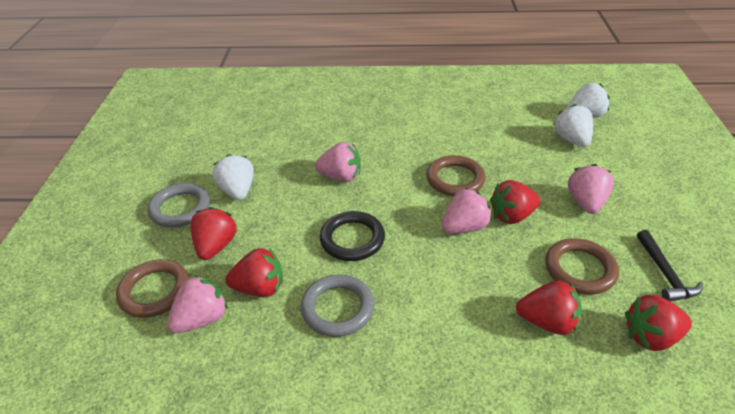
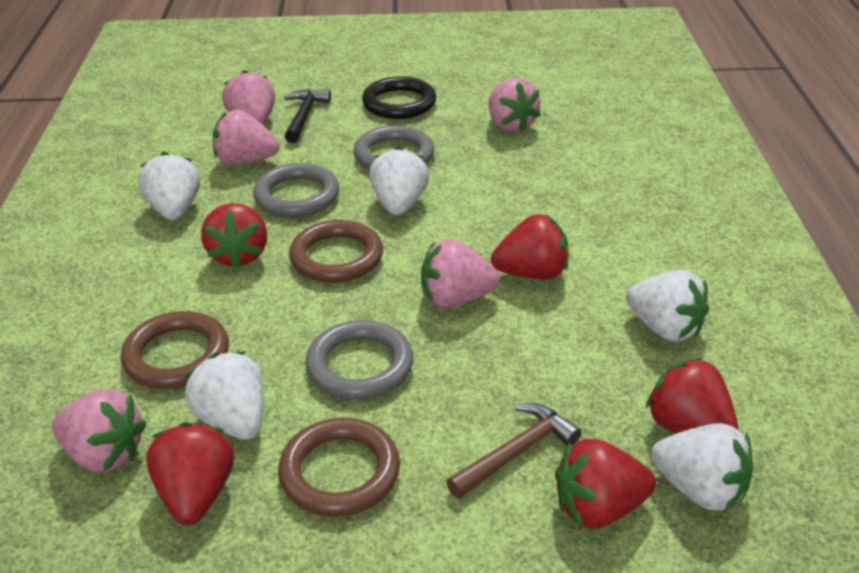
brown hammer: none = 0 -> [446,403,582,499] = 1
grey ring: [148,183,210,228] [301,274,374,337] = 2 -> [253,163,340,217] [305,320,413,400] [353,125,434,170] = 3
pink strawberry: [167,275,228,333] [315,142,360,182] [441,188,492,234] [568,164,614,214] = 4 -> [52,389,147,472] [213,109,279,165] [222,70,275,125] [421,239,500,308] [489,78,541,132] = 5
white strawberry: [213,154,254,200] [553,104,593,147] [567,83,610,118] = 3 -> [138,152,200,220] [185,351,264,440] [369,146,429,215] [626,270,709,342] [651,423,753,511] = 5

